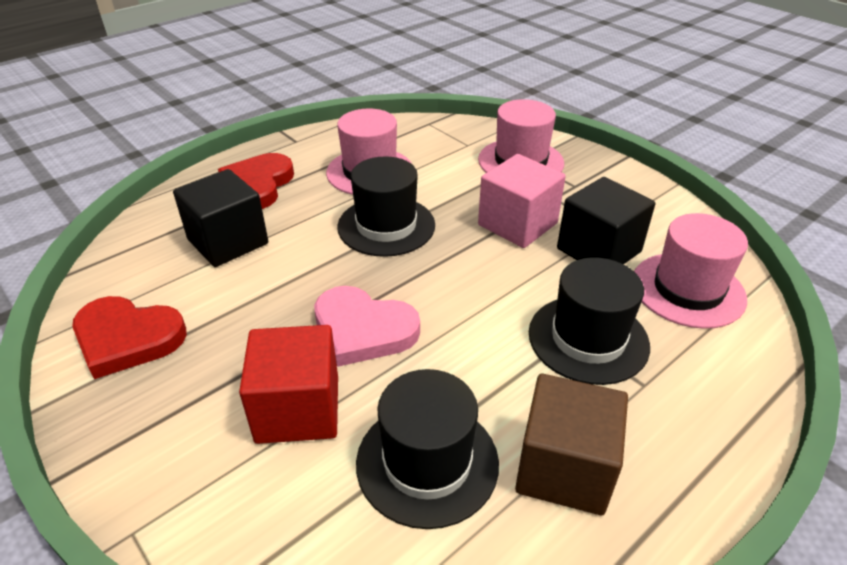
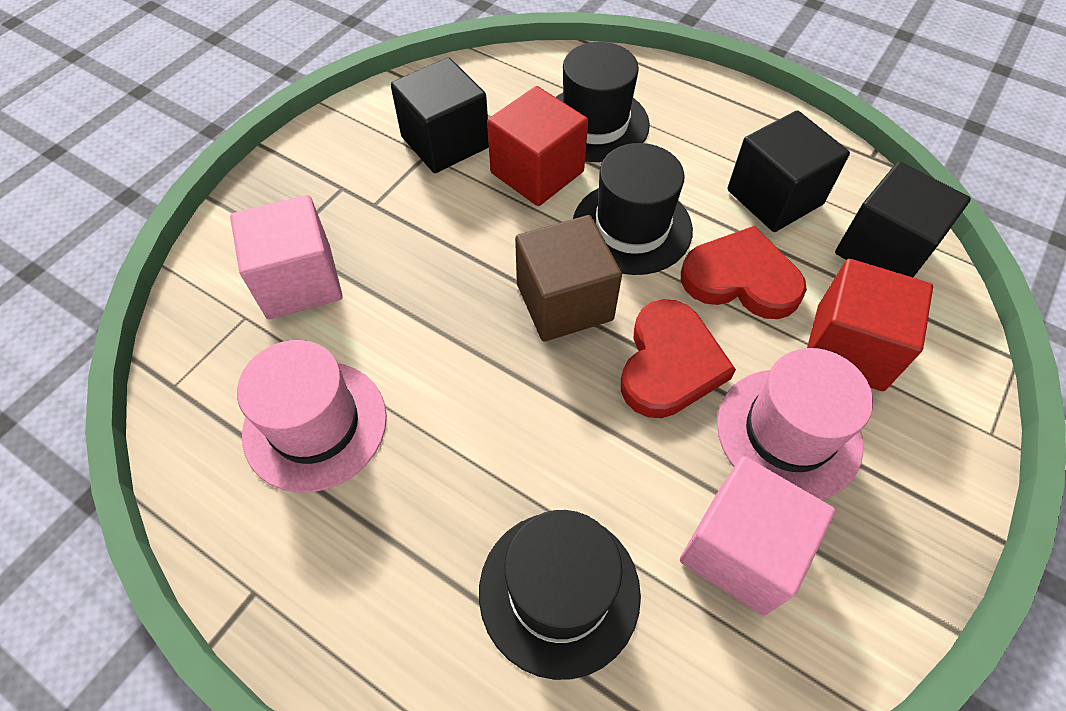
black cube: [173,169,268,267] [557,177,655,264] = 2 -> [391,57,489,173] [727,111,850,232] [835,162,971,277] = 3
pink cube: [478,154,566,248] = 1 -> [230,195,343,319] [680,456,835,616] = 2
pink hat: [326,108,412,195] [478,99,564,173] [634,213,748,329] = 3 -> [237,340,387,493] [717,348,873,500] = 2
pink heart: [314,286,420,367] = 1 -> none = 0
red cube: [239,325,338,444] = 1 -> [487,86,588,206] [807,259,933,391] = 2

